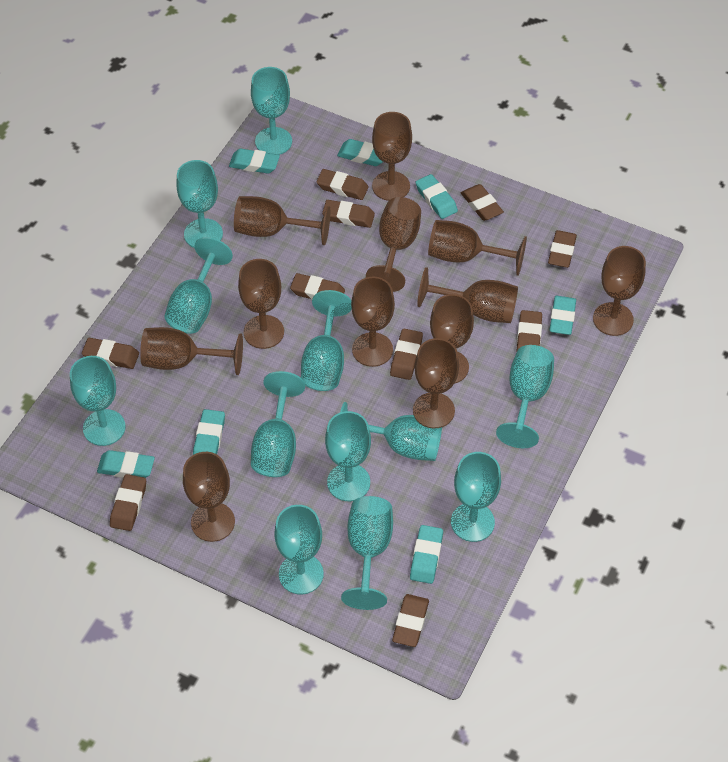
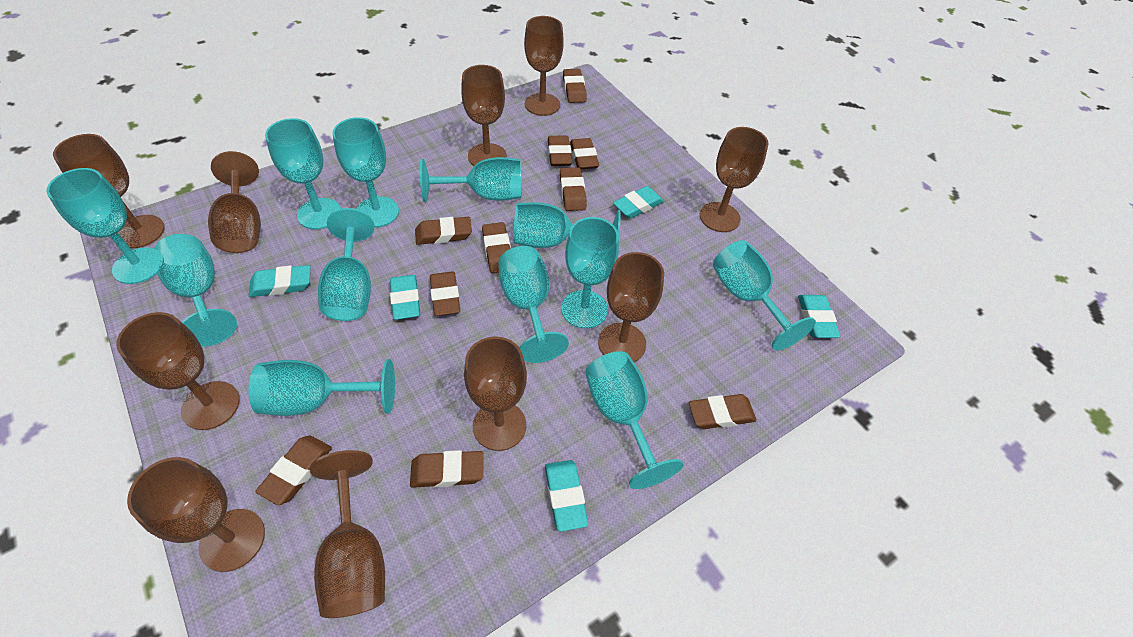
brown goblet: [140,327,243,375] [183,452,235,542] [234,196,330,245] [238,259,284,349] [351,277,395,367] [366,197,421,292] [372,112,412,201] [413,338,459,427] [417,267,518,323] [428,220,527,276] [430,294,474,384] [593,246,646,336] = 12 -> [53,134,165,248] [116,312,240,430] [127,457,265,572] [208,151,261,253] [310,450,385,618] [461,65,507,166] [464,337,527,451] [524,16,564,116] [598,252,664,362] [700,127,769,232] = 10
turquoise eraser: [97,450,155,478] [193,409,225,455] [229,149,280,174] [337,139,383,166] [410,525,443,584] [416,174,458,219] [549,296,576,335] = 7 -> [249,265,311,297] [390,275,420,320] [545,460,588,532] [613,186,664,218] [798,295,840,338] = 5

